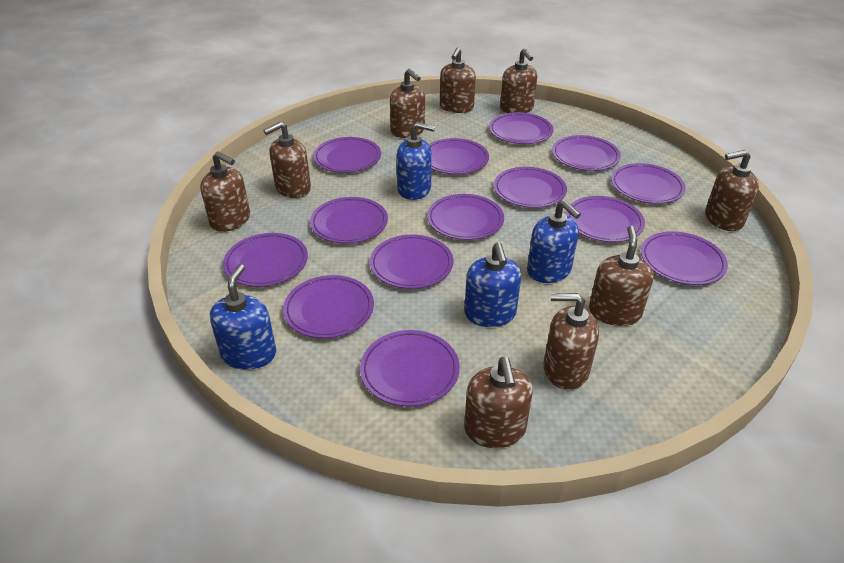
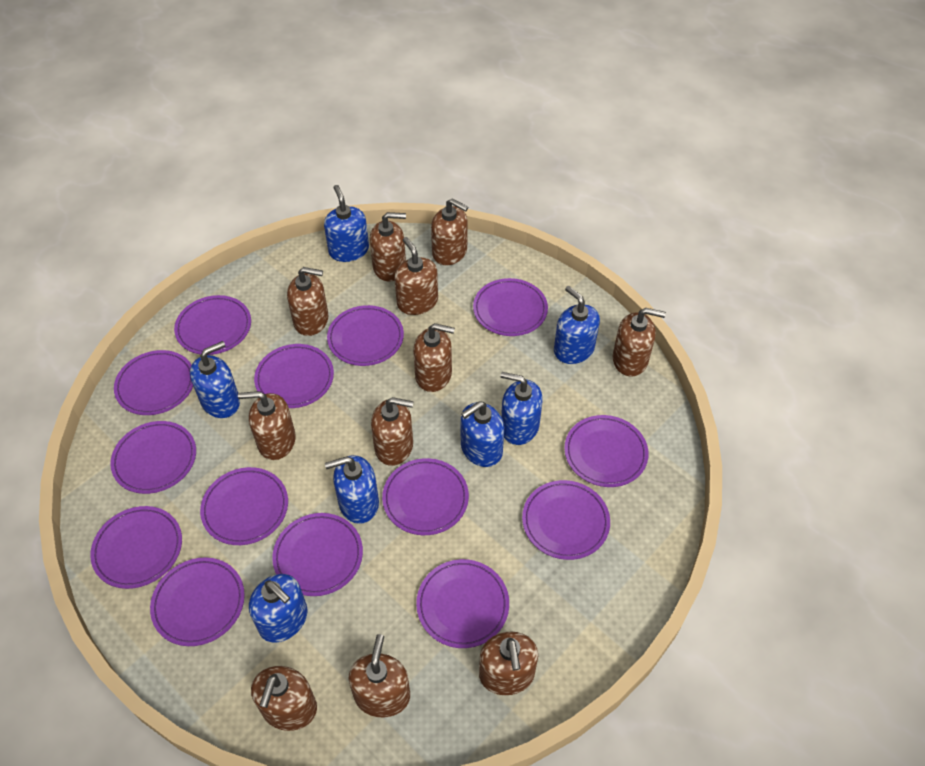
blue soap dispenser: [210,264,276,370] [396,122,435,200] [464,242,521,327] [527,200,581,283] = 4 -> [190,341,240,418] [249,574,308,642] [324,185,369,262] [325,455,379,524] [461,401,504,467] [500,372,543,445] [554,286,600,364] = 7
brown soap dispenser: [200,152,250,232] [263,122,311,198] [390,69,425,138] [440,47,476,113] [464,357,533,448] [500,49,537,113] [543,293,599,390] [589,226,654,326] [705,150,759,231] = 9 -> [238,391,296,460] [251,666,317,731] [287,267,329,336] [349,634,410,717] [370,212,406,281] [371,397,414,466] [394,237,438,315] [413,323,455,392] [431,198,468,265] [479,632,538,695] [613,308,666,376] = 11

